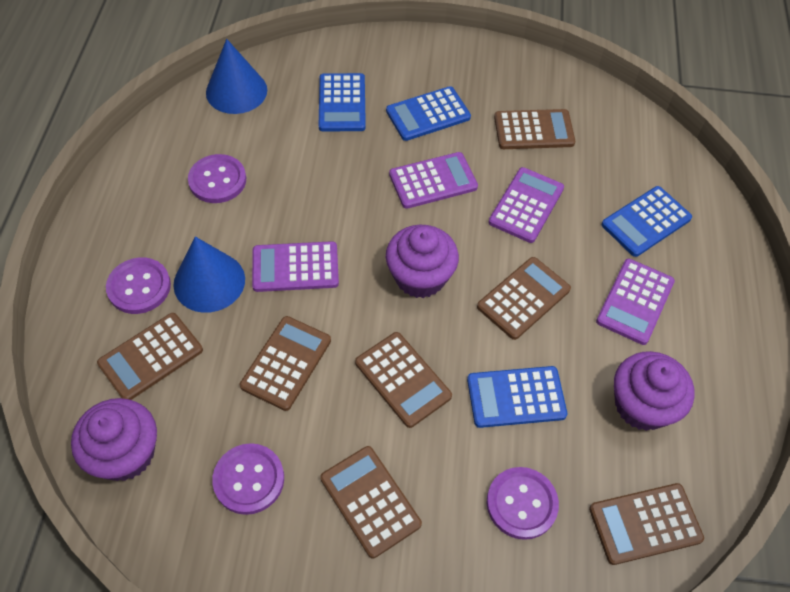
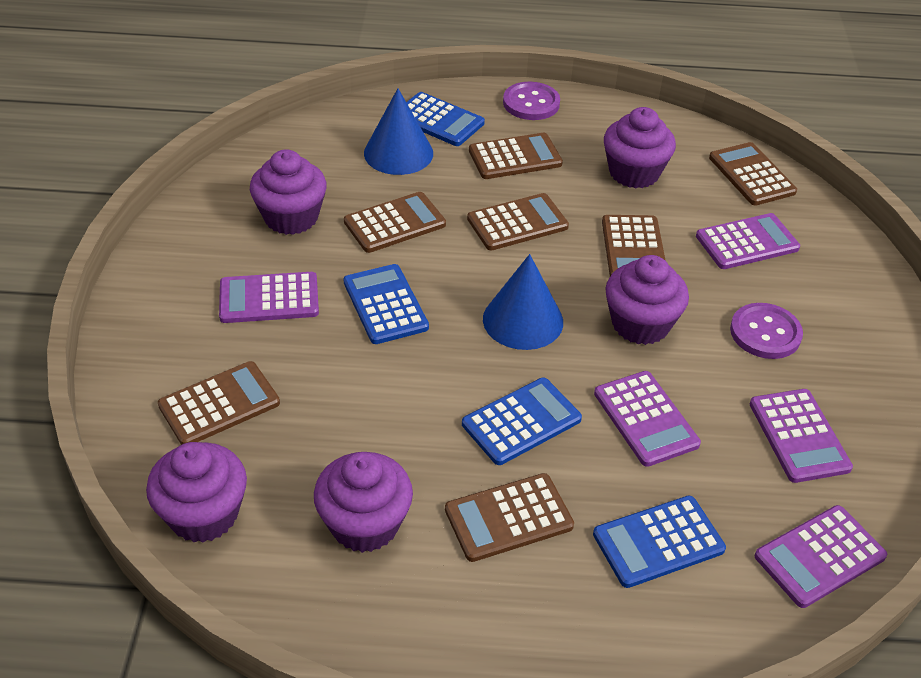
purple button: [106,257,171,314] [188,154,246,203] [212,443,284,515] [487,467,559,540] = 4 -> [503,82,560,120] [730,303,803,359] = 2
purple calculator: [252,241,339,292] [389,152,478,209] [488,167,564,243] [596,259,675,345] = 4 -> [219,272,319,323] [594,371,701,467] [696,213,800,269] [750,389,853,483] [754,505,887,608] = 5
purple cupcake: [71,398,157,481] [386,225,459,298] [614,351,695,431] = 3 -> [146,442,247,543] [250,149,327,235] [314,452,413,553] [604,107,676,188] [605,255,689,345] = 5

